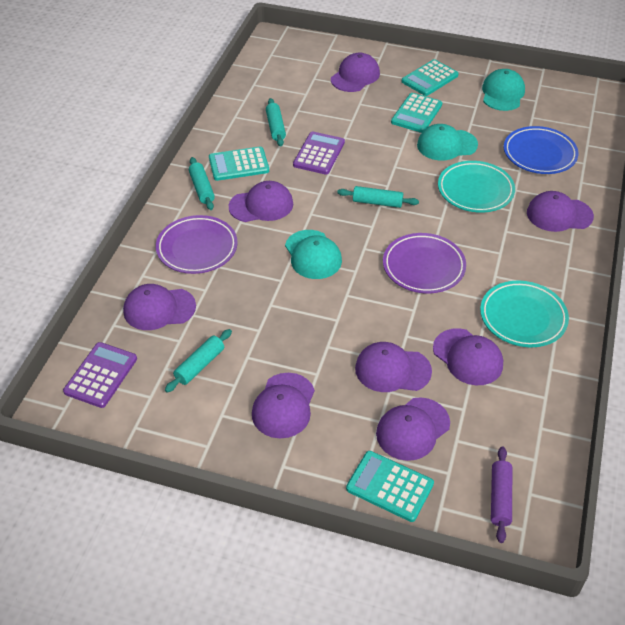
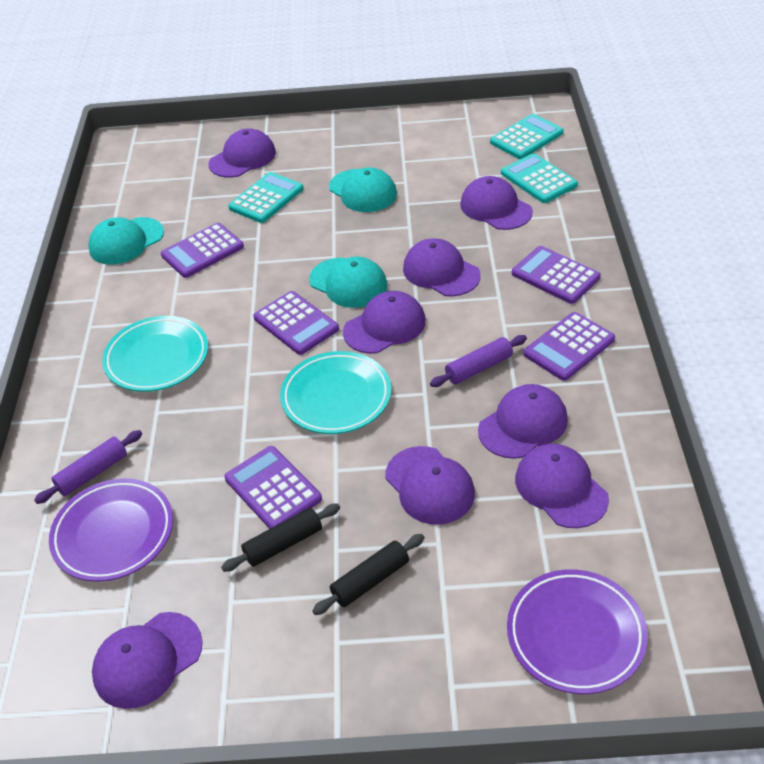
black rolling pin: none = 0 -> [221,504,340,572] [312,534,424,615] = 2
blue plate: [504,126,578,174] = 1 -> none = 0
purple calculator: [63,342,137,408] [293,131,345,175] = 2 -> [161,223,244,278] [224,446,322,529] [253,291,339,355] [512,246,601,304] [524,312,615,381] = 5
purple rolling pin: [491,446,512,543] = 1 -> [34,430,142,504] [430,335,527,387] = 2
turquoise calculator: [209,147,269,181] [346,451,434,522] [391,93,442,133] [401,59,459,96] = 4 -> [228,172,304,223] [490,114,564,159] [501,153,578,203] = 3
turquoise rolling pin: [165,329,232,393] [189,157,215,210] [266,98,286,146] [337,186,419,208] = 4 -> none = 0

